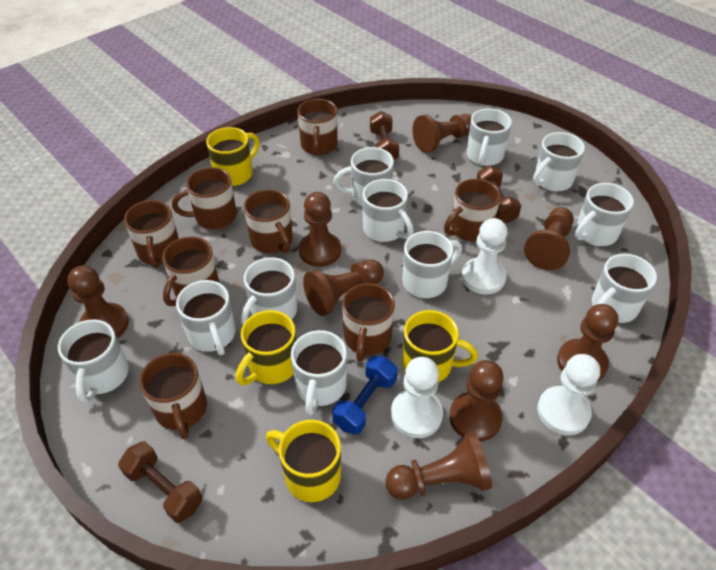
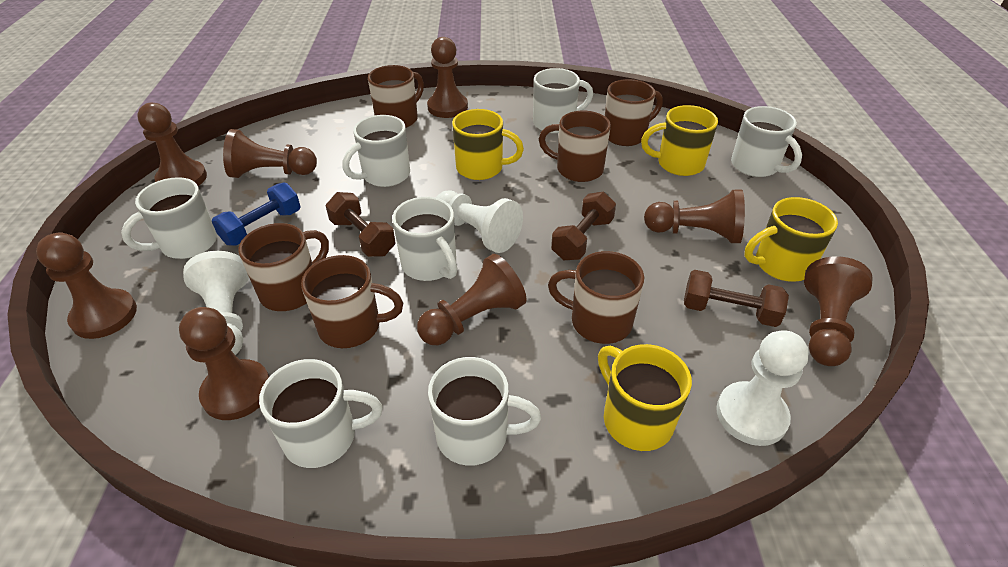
brown mug: [124,200,179,268] [139,353,207,439] [162,236,219,306] [172,167,237,229] [244,189,293,253] [297,99,337,156] [342,283,395,362] [444,179,501,242] = 8 -> [238,223,329,311] [301,255,403,348] [368,65,424,128] [539,111,611,182] [548,251,644,344] [605,79,663,146] = 6
white mug: [58,319,129,404] [176,280,236,355] [241,257,297,325] [291,330,347,415] [333,147,394,206] [362,179,414,242] [403,231,462,298] [467,108,512,166] [533,132,585,191] [575,183,634,246] [592,253,657,323] = 11 -> [121,177,217,259] [259,359,382,468] [342,115,410,187] [392,197,457,281] [428,357,541,466] [533,68,593,133] [731,106,802,177] = 7

